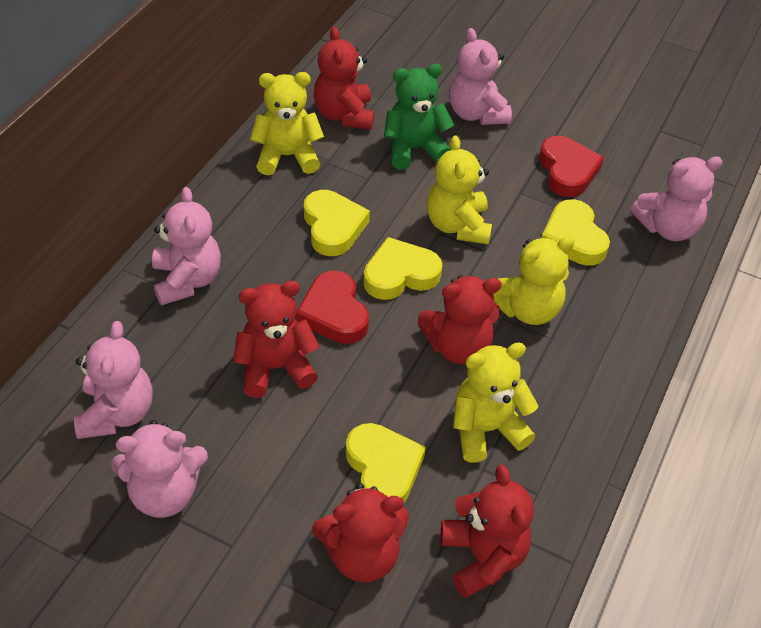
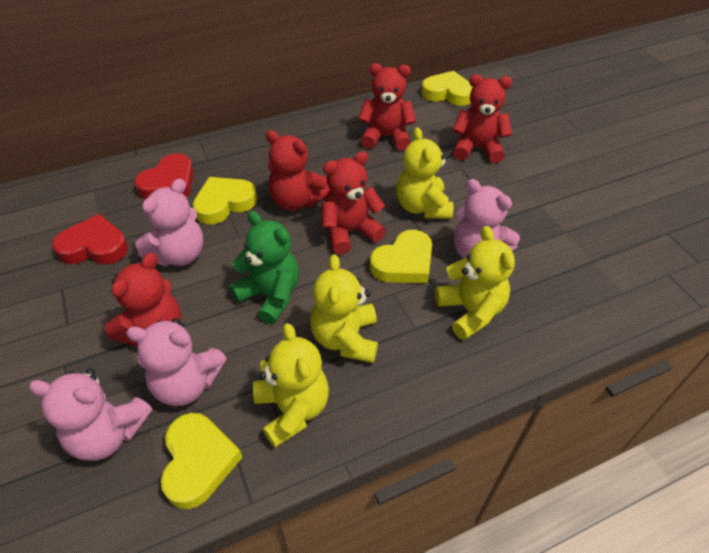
pink teddy bear: [74,321,153,439] [111,420,208,518] [152,187,221,306] [449,28,512,125] [630,156,723,241] = 5 -> [29,368,153,461] [126,318,227,406] [135,179,204,266] [454,179,520,259] = 4

